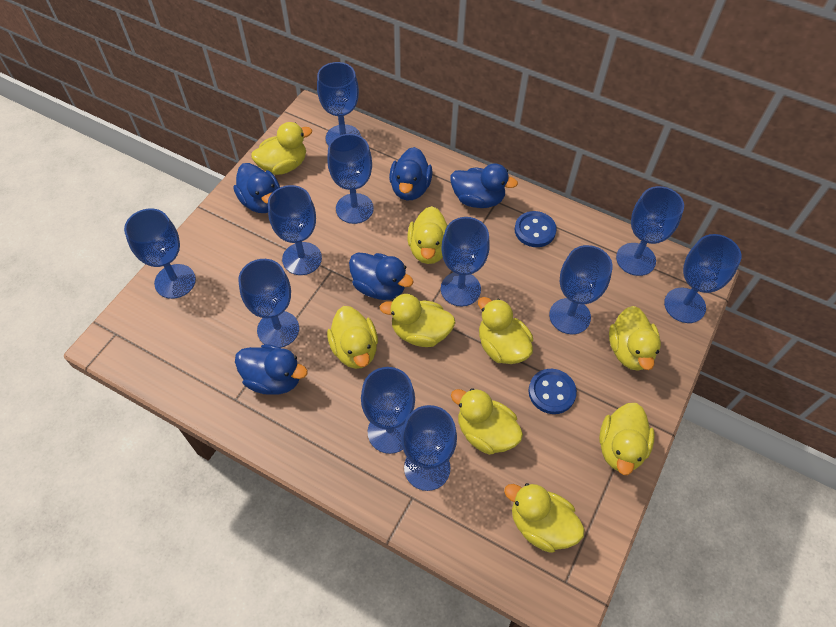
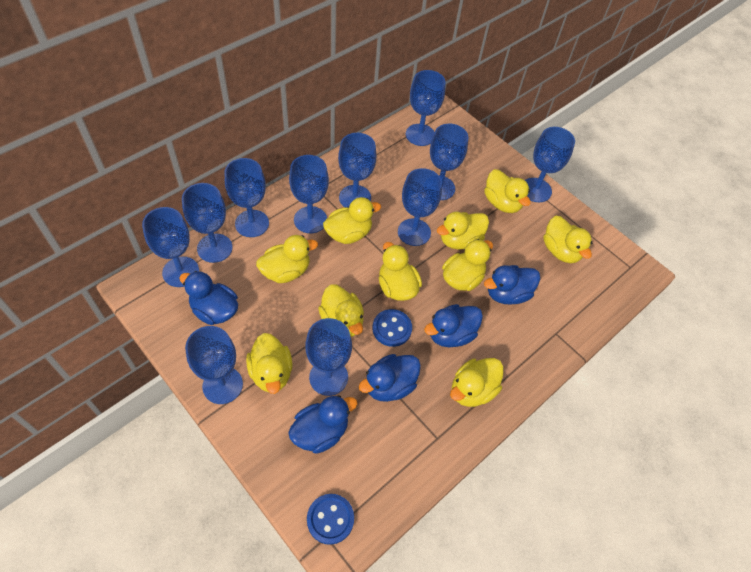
yellow duck: [251,122,312,175] [327,306,378,369] [380,294,456,347] [407,206,448,264] [451,388,523,455] [478,297,533,364] [504,483,585,553] [599,403,655,475] [609,306,661,371] = 9 -> [246,333,293,394] [256,235,318,283] [318,285,364,337] [323,197,381,244] [379,242,422,301] [437,212,489,249] [442,239,493,291] [450,358,504,407] [484,169,531,213] [543,216,592,263] = 10

